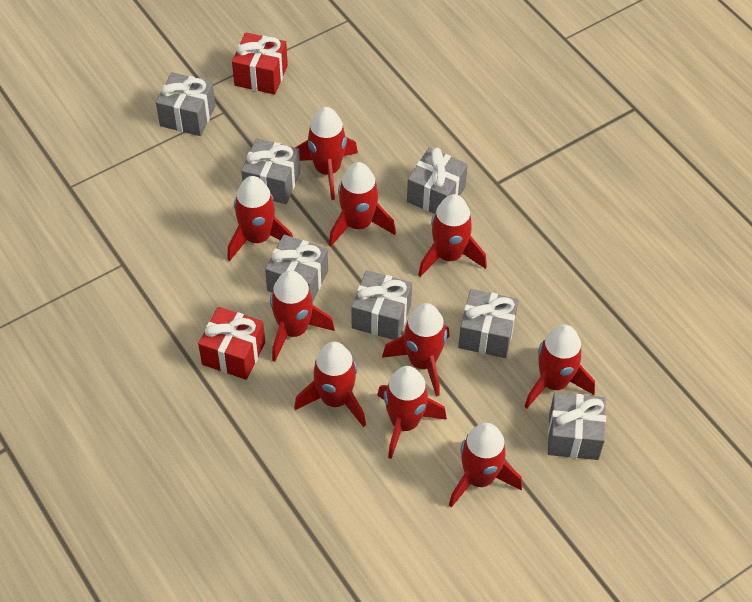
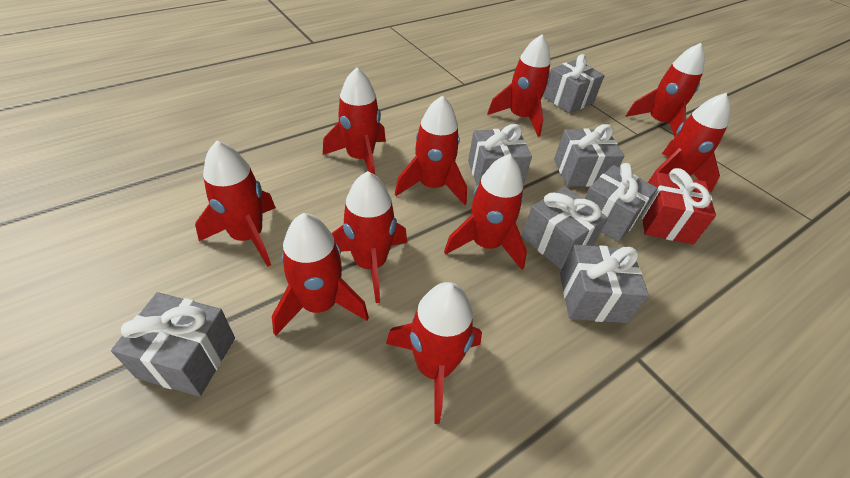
red gift: [198,307,265,380] [232,32,288,95] = 2 -> [641,168,716,244] = 1

